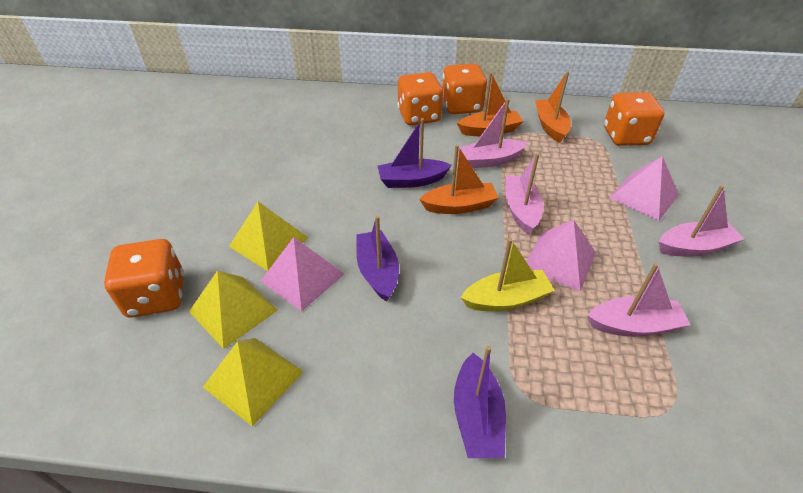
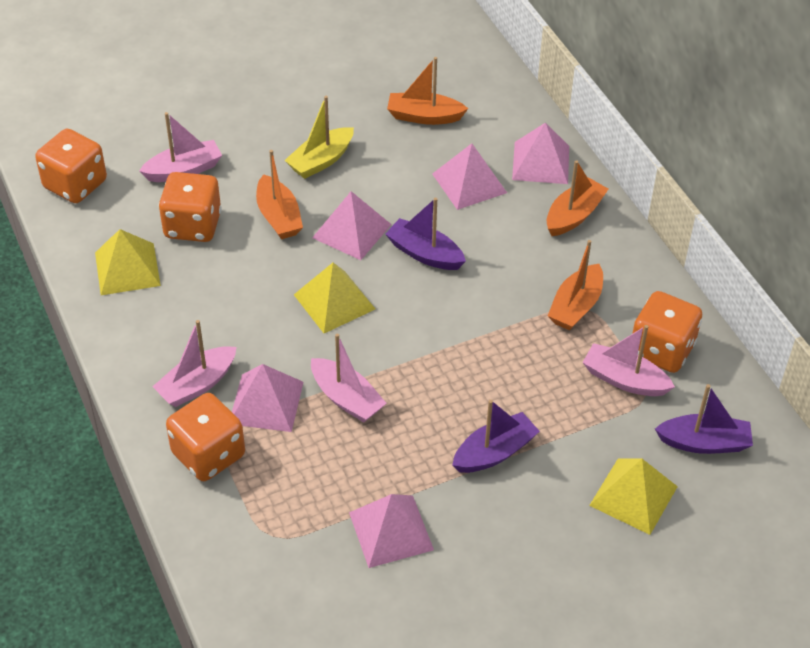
orange boat: [419,145,499,214] [457,72,523,136] [535,71,571,143] = 3 -> [256,150,303,239] [387,57,468,125] [547,160,608,236] [548,240,603,330] = 4
pink pyramid: [260,237,344,312] [526,220,596,291] [609,156,679,221] = 3 -> [232,364,303,432] [312,191,392,260] [349,494,434,568] [433,143,507,210] [512,122,569,184] = 5

